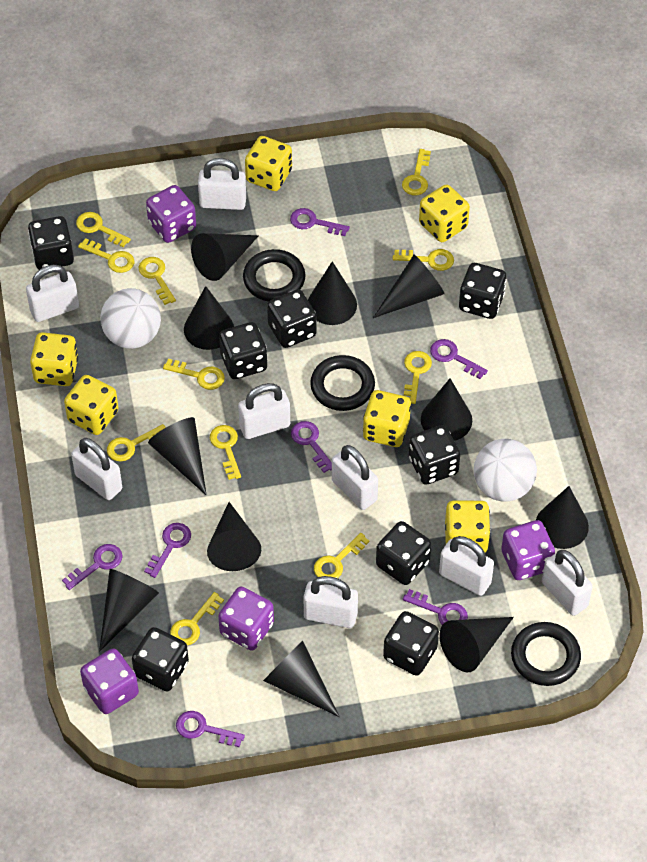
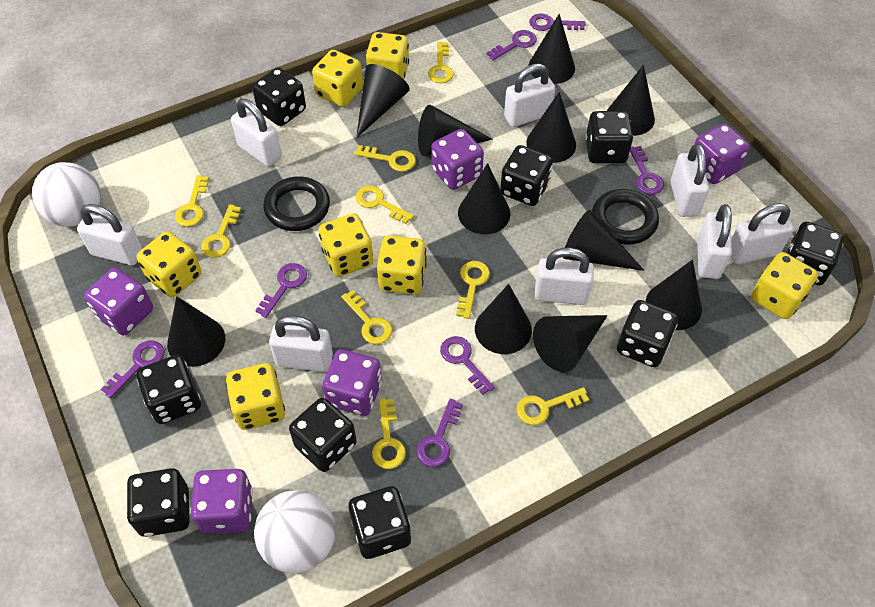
black dice: [28,216,74,270] [132,627,189,692] [219,322,267,379] [267,290,317,348] [376,521,431,585] [383,611,439,676] [409,425,460,485] [459,263,507,319] = 8 -> [127,468,190,537] [137,355,201,424] [252,67,306,126] [289,398,357,472] [348,486,411,559] [500,145,553,206] [586,111,633,163] [617,300,678,367] [787,222,844,285] = 9
black ring: [243,249,306,302] [310,355,375,411] [511,622,581,686] = 3 -> [263,177,330,231] [592,189,659,245] = 2
purple dice: [80,648,139,714] [146,185,196,243] [218,587,274,651] [501,520,555,580] = 4 -> [84,268,153,335] [190,469,253,534] [322,349,382,416] [431,129,484,190] [695,123,750,184] = 5
yellow dice: [30,332,78,386] [64,375,119,435] [245,136,292,191] [363,390,411,447] [419,184,470,242] [445,501,490,553] = 6 -> [137,231,202,298] [226,363,285,430] [312,50,363,107] [319,213,373,277] [366,32,409,79] [377,235,427,295] [751,252,818,319] = 7
yellow key: [76,212,131,247] [78,238,134,273] [107,424,166,462] [138,257,176,305] [163,359,225,390] [170,592,224,645] [210,425,241,480] [314,533,369,578] [393,249,454,271] [402,149,431,195] [404,351,432,404] = 11 -> [175,175,209,227] [201,204,241,258] [341,290,392,344] [354,145,416,172] [356,185,414,224] [372,399,406,469] [428,42,453,83] [456,261,490,319] [516,387,589,425] = 9

